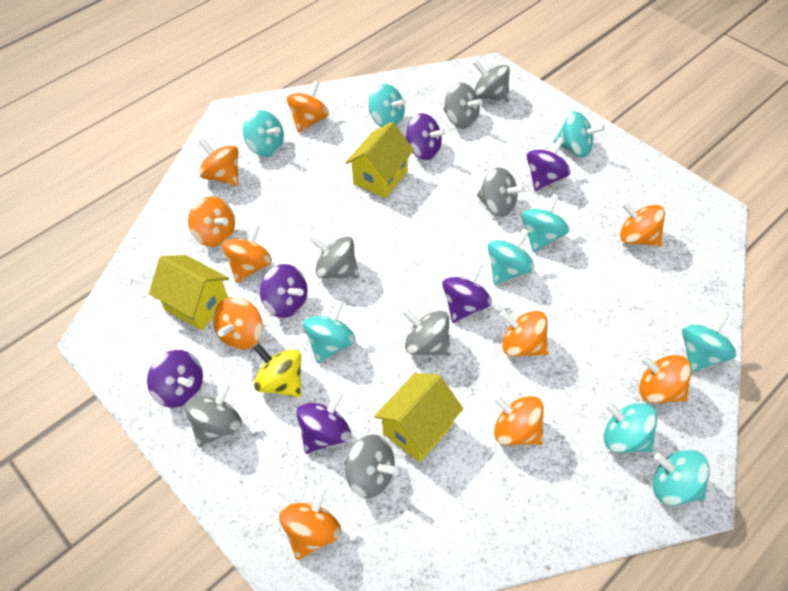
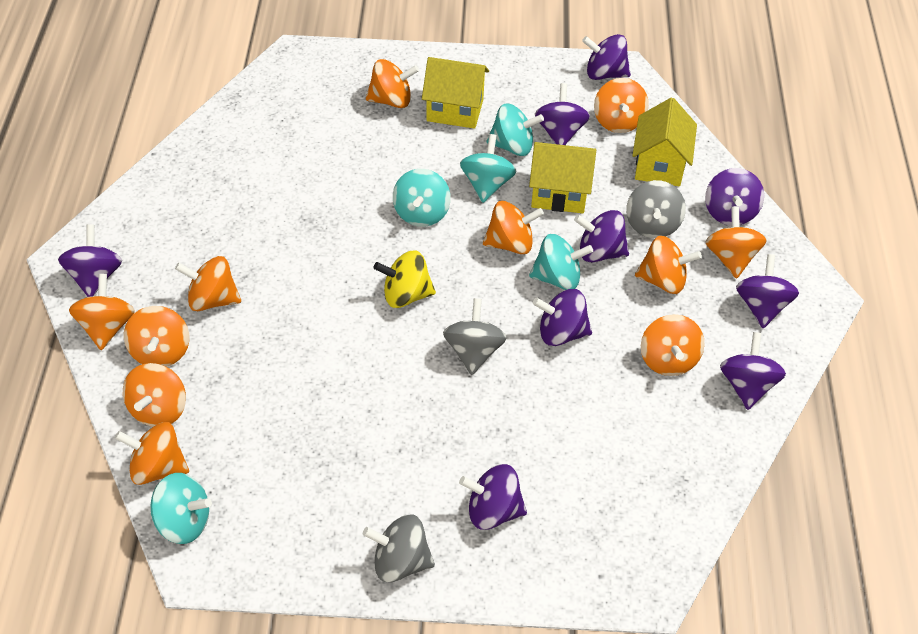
grey spinning top: [185,382,242,447] [310,235,359,279] [345,435,398,498] [402,308,451,356] [443,83,483,128] [473,60,510,103] [477,167,525,217] = 7 -> [363,515,435,583] [443,298,507,375] [626,180,686,238] = 3
orange spinning top: [188,196,235,247] [199,138,238,186] [213,297,263,350] [222,224,272,283] [279,487,341,560] [287,80,329,133] [493,395,544,445] [500,310,548,357] [620,201,665,247] [639,355,691,403] = 10 -> [69,274,135,350] [115,422,189,485] [123,363,186,427] [124,306,189,367] [175,256,241,311] [366,59,419,108] [483,201,544,254] [594,78,649,133] [635,236,702,294] [641,314,704,376] [705,206,767,279] = 11
purple spinning top: [147,350,203,408] [260,264,308,318] [296,391,350,454] [405,113,446,160] [442,263,492,323] [527,137,571,191] = 6 -> [58,224,122,297] [459,464,527,530] [533,289,592,346] [535,83,590,145] [574,210,629,262] [582,34,631,80] [705,168,764,226] [720,332,786,410] [736,254,799,328] = 9
turquoise spinning top: [243,110,284,157] [303,300,356,363] [369,84,406,127] [488,228,534,285] [521,194,570,252] [554,112,605,157] [604,402,657,453] [652,449,710,506] [682,312,737,373] = 9 -> [151,473,212,544] [393,169,451,227] [460,134,516,203] [486,104,544,156] [529,234,593,290] = 5

